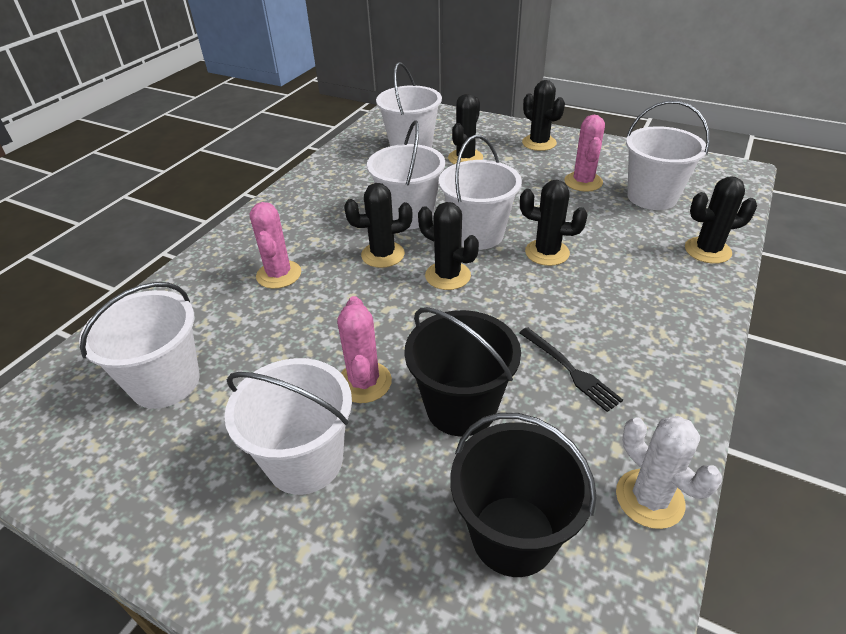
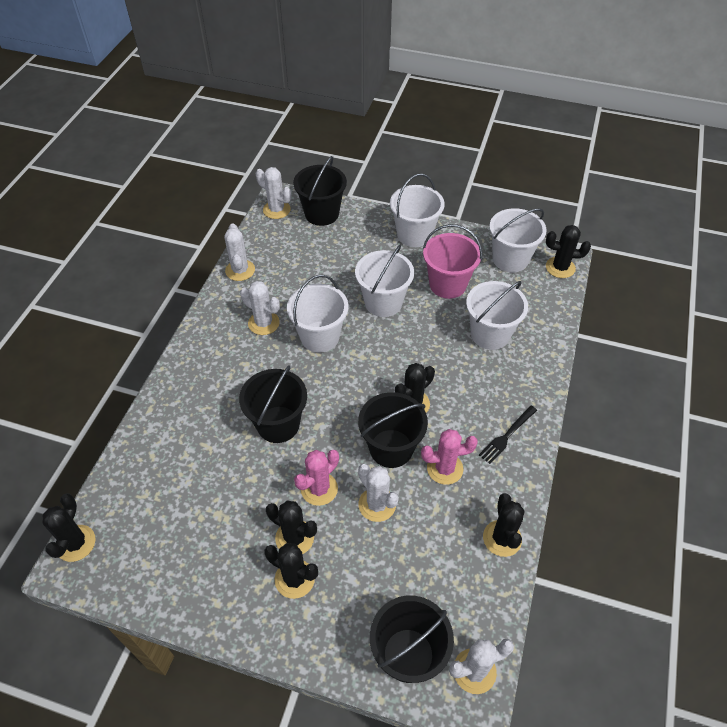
black bucket: [404,307,521,436] [450,413,597,577] = 2 -> [239,365,307,443] [293,156,347,226] [358,392,428,468] [370,595,454,683] = 4
pink bucket: none = 0 -> [423,224,483,299] = 1
pink cactus: [250,202,301,289] [337,296,392,403] [564,115,605,192] = 3 -> [294,450,339,506] [421,429,478,485] = 2
white bucket: [79,282,200,409] [224,358,352,495] [367,120,445,229] [376,62,442,148] [439,135,522,250] [626,100,710,210] = 6 -> [287,275,348,352] [355,245,414,317] [390,174,444,247] [466,281,528,350] [489,208,547,272] = 5
white cactus: [616,416,722,529] = 1 -> [224,223,255,281] [240,281,280,335] [256,167,291,219] [358,464,399,522] [449,639,514,694] = 5

